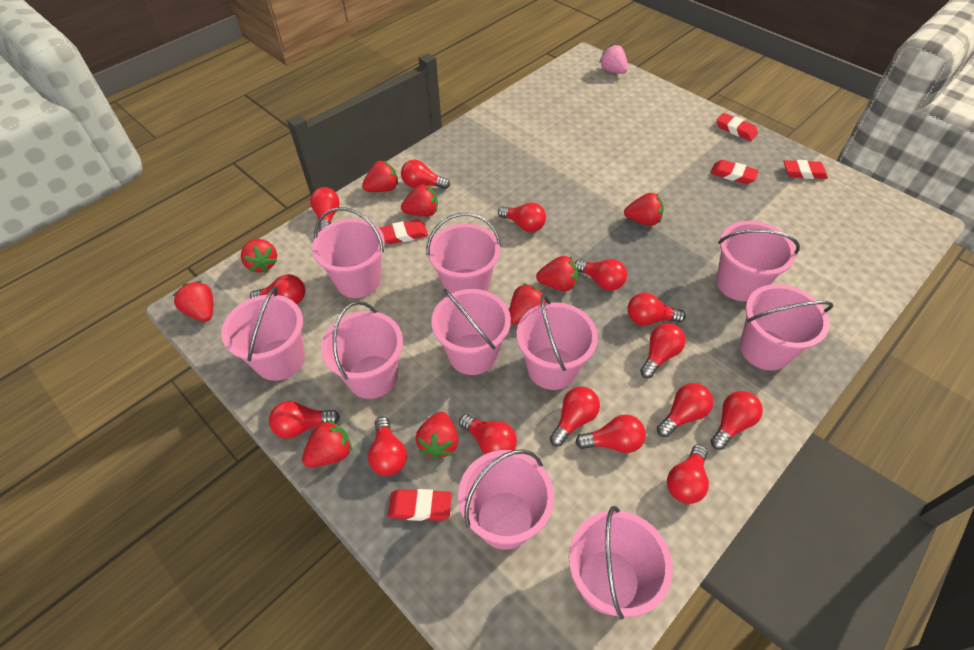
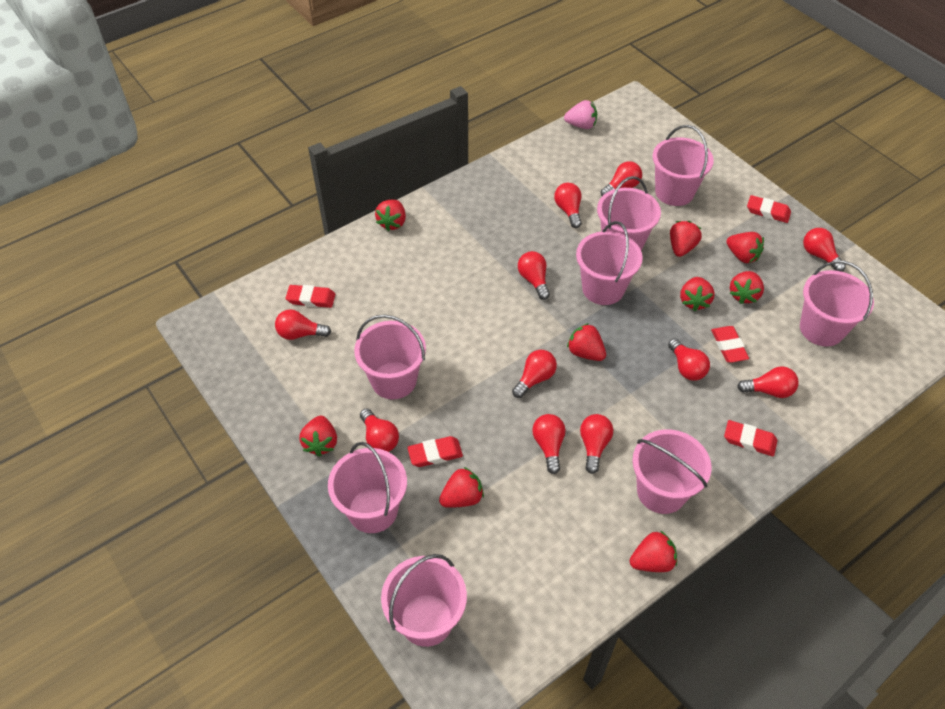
pink bucket: [221,287,305,381] [312,207,385,298] [321,301,403,399] [427,213,501,294] [431,288,511,375] [458,449,554,549] [516,295,598,390] [569,506,673,620] [716,221,800,301] [740,284,833,371] = 10 -> [328,442,407,533] [354,314,426,399] [381,554,467,647] [576,221,643,305] [597,176,661,250] [633,429,712,514] [653,125,714,206] [800,261,874,346] = 8
red light bulb: [250,274,305,304] [269,401,340,438] [310,187,340,232] [368,417,407,476] [401,160,450,189] [459,414,517,454] [498,202,546,232] [550,387,600,446] [575,259,627,291] [575,414,646,453] [627,293,686,326] [640,323,686,378] [657,383,713,437] [667,444,709,504] [710,391,763,450] = 15 -> [275,309,331,340] [360,408,399,452] [512,350,557,398] [518,251,550,300] [532,414,565,474] [554,183,582,228] [580,414,613,474] [601,161,642,196] [668,338,710,381] [737,366,799,398] [803,228,846,272] = 11

